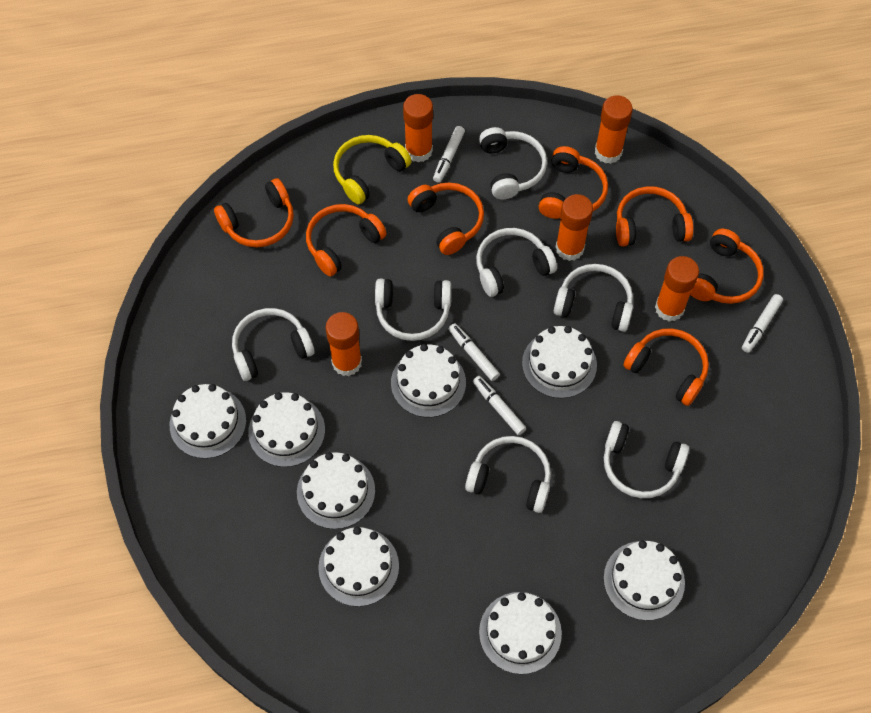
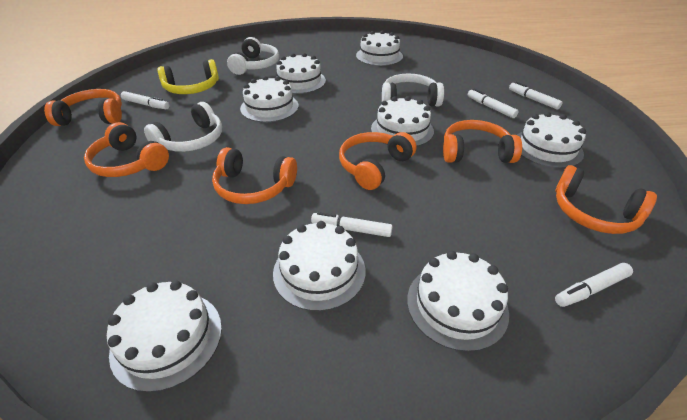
orange glue stick: [325,312,362,376] [403,94,433,162] [555,194,593,261] [595,95,633,164] [655,256,699,322] = 5 -> none = 0
orange headphones: [214,178,294,247] [306,204,387,276] [408,183,484,255] [539,146,608,219] [616,186,693,247] [623,328,709,406] [690,229,764,304] = 7 -> [44,89,122,126] [84,122,169,177] [212,147,297,204] [339,132,416,190] [443,120,522,163] [556,165,657,234] = 6
white headphones: [232,308,315,381] [375,279,451,341] [465,436,551,513] [476,228,557,297] [479,127,547,200] [554,264,633,332] [604,421,689,498] = 7 -> [144,102,222,152] [227,37,279,75] [382,74,444,107] = 3
white marker: [433,126,465,183] [449,323,500,381] [473,376,526,435] [742,294,783,353] = 4 -> [121,91,170,109] [311,212,393,237] [468,89,519,118] [509,82,562,109] [555,263,633,307] = 5

